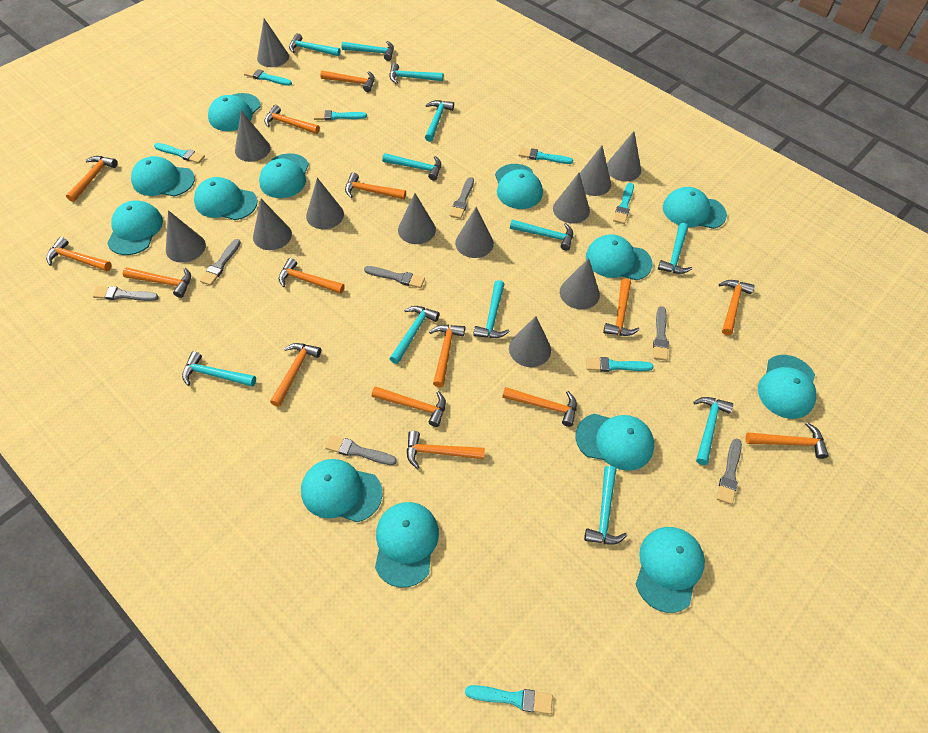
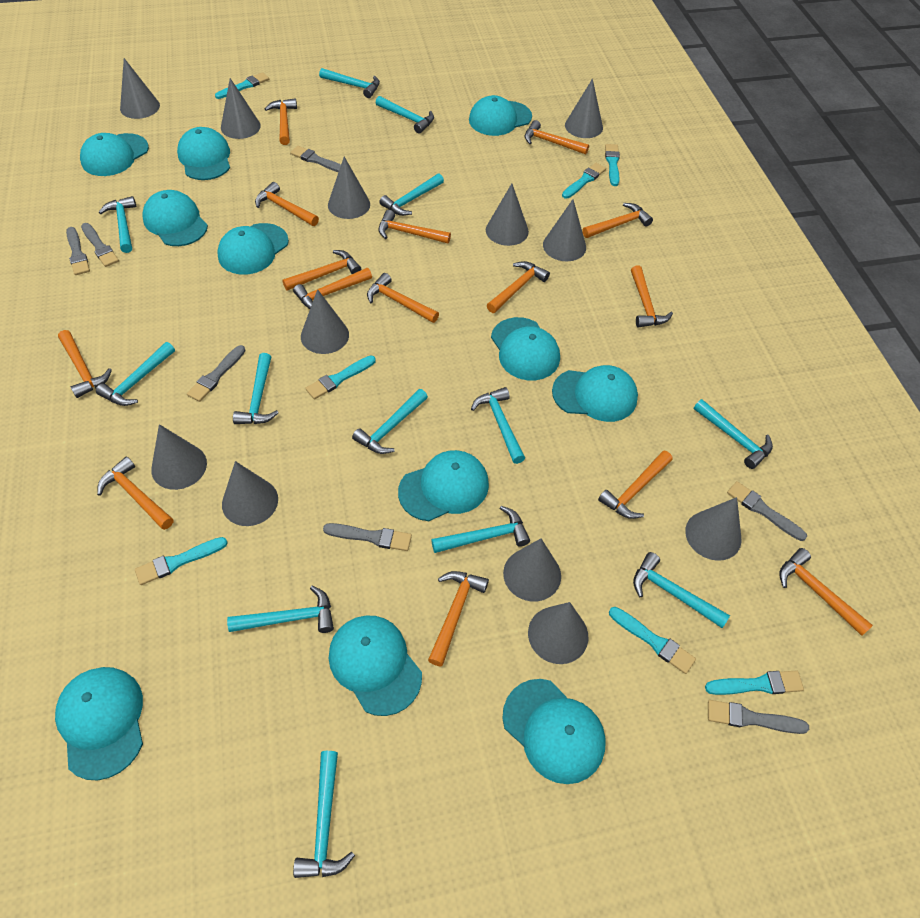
turquoise cap: [107,200,163,255] [131,156,195,197] [194,177,257,220] [208,93,261,131] [259,153,309,198] [301,459,383,522] [375,502,439,588] [495,164,543,209] [575,414,654,471] [586,234,653,280] [636,527,705,613] [663,187,727,229] [758,355,816,419] = 13 -> [55,667,143,780] [80,133,149,176] [142,190,208,246] [177,127,230,180] [217,223,289,275] [329,616,422,716] [398,450,489,521] [469,95,532,136] [491,317,560,380] [503,679,606,784] [552,365,638,422] = 11
turquoise hammer: [182,351,256,387] [289,33,341,56] [341,41,394,61] [382,153,441,181] [389,306,440,364] [390,63,443,84] [425,100,454,142] [473,280,509,338] [510,219,573,251] [584,466,627,545] [658,223,692,274] [693,397,733,465] = 12 -> [96,342,175,406] [99,196,136,253] [227,586,334,633] [233,353,279,424] [293,751,355,878] [319,68,380,98] [352,389,428,454] [376,96,434,134] [379,174,444,216] [431,506,530,553] [471,387,525,464] [633,552,730,628] [694,399,773,469] = 13

